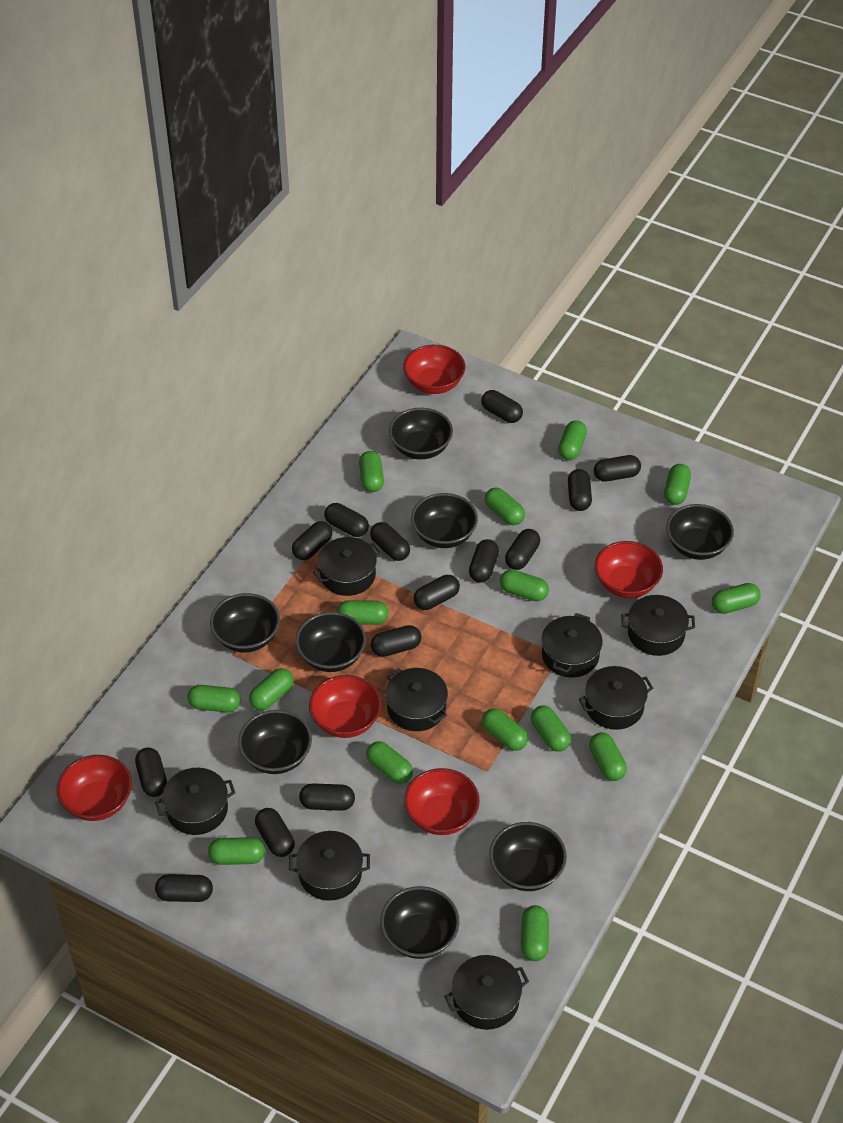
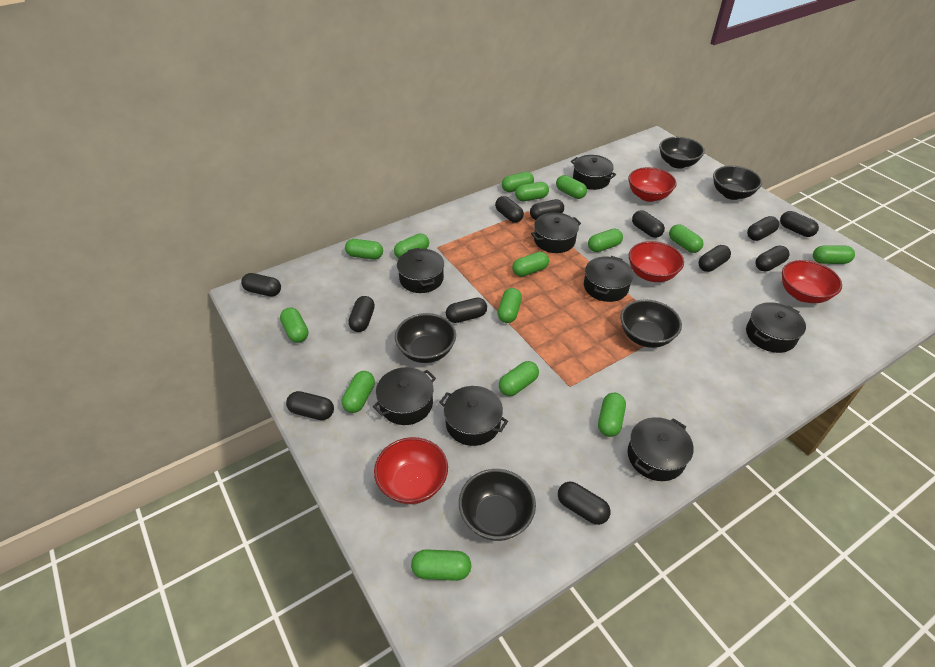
black bowl: [210,593,280,652] [238,710,312,774] [296,612,366,672] [380,886,460,959] [389,408,453,459] [411,493,478,548] [490,822,567,891] [666,504,734,560] = 8 -> [395,313,456,363] [459,469,536,541] [620,299,682,348] [659,137,705,169] [713,165,762,200] = 5
black capsule: [135,747,167,797] [155,874,213,902] [255,808,295,857] [292,521,332,560] [299,783,355,811] [324,503,369,537] [370,522,410,561] [371,625,421,657] [414,575,460,610] [469,539,499,583] [481,390,523,423] [505,529,540,570] [568,469,592,511] [594,455,641,482] = 14 -> [241,273,281,297] [286,391,334,420] [348,296,375,332] [446,298,487,323] [495,196,524,223] [530,199,564,220] [558,482,611,525] [632,210,665,238] [698,245,731,272] [747,216,779,241] [755,245,789,272] [780,211,819,237] = 12
red bowl: [57,755,132,821] [309,675,382,738] [403,345,465,394] [404,768,480,835] [595,541,663,598] = 5 -> [374,437,448,504] [628,167,677,202] [629,241,684,282] [782,260,842,303] = 4

